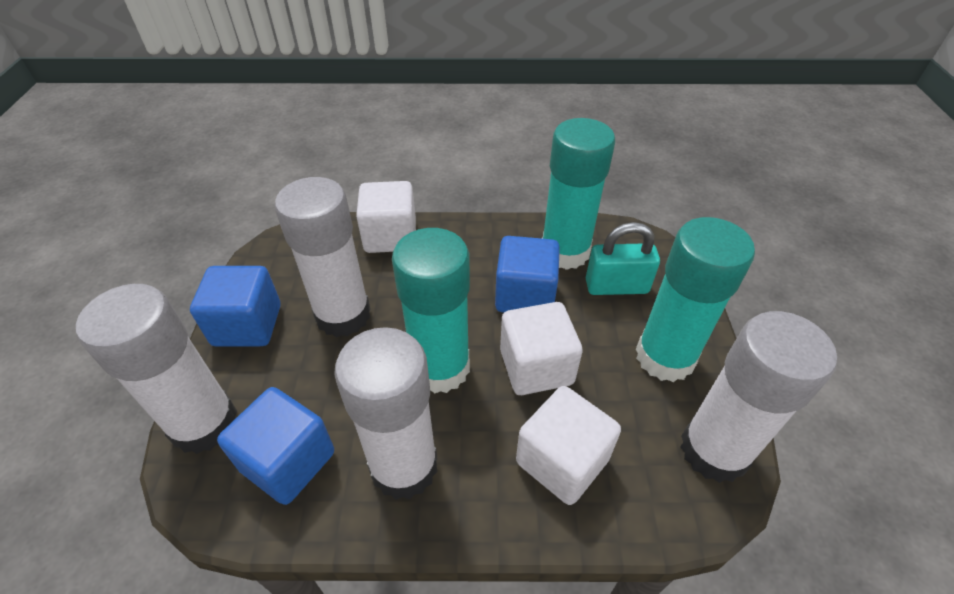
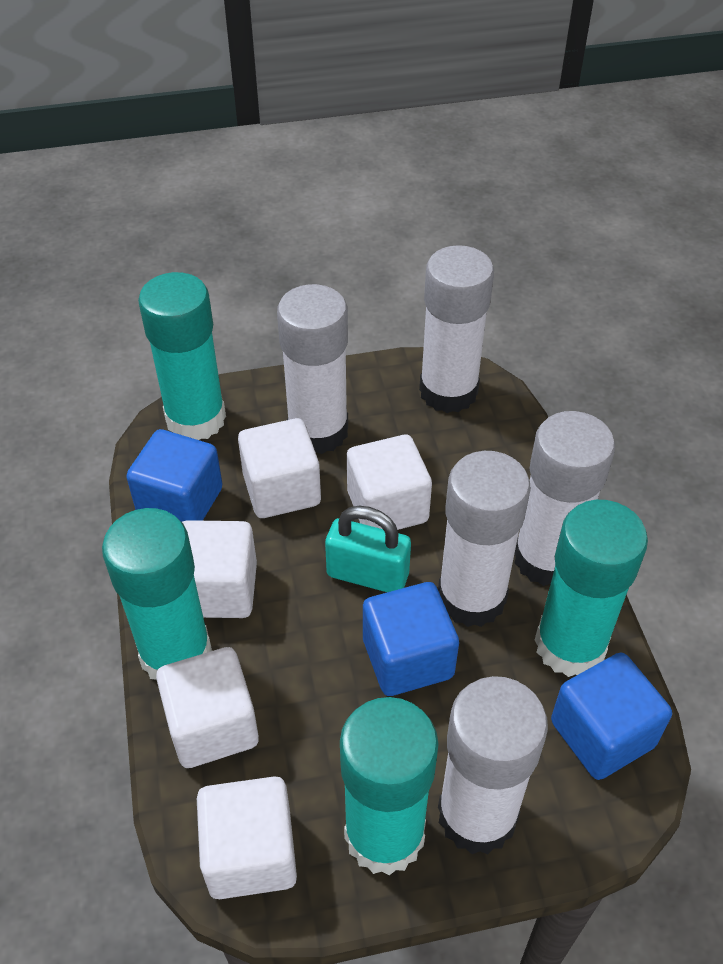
turquoise glue stick: [392,228,470,393] [542,118,615,270] [636,217,755,382] = 3 -> [102,508,212,679] [138,272,226,440] [340,697,439,875] [535,500,648,677] = 4
white cube: [356,181,416,253] [500,302,583,395] [516,386,621,505] = 3 -> [156,647,259,768] [182,520,257,618] [197,776,297,899] [238,418,321,518] [347,435,432,530] = 5
white glue stick: [76,284,237,454] [275,177,371,337] [334,327,438,500] [681,311,837,483] = 4 -> [277,284,348,454] [419,245,494,413] [438,451,531,627] [438,676,548,854] [514,411,615,586] = 5

